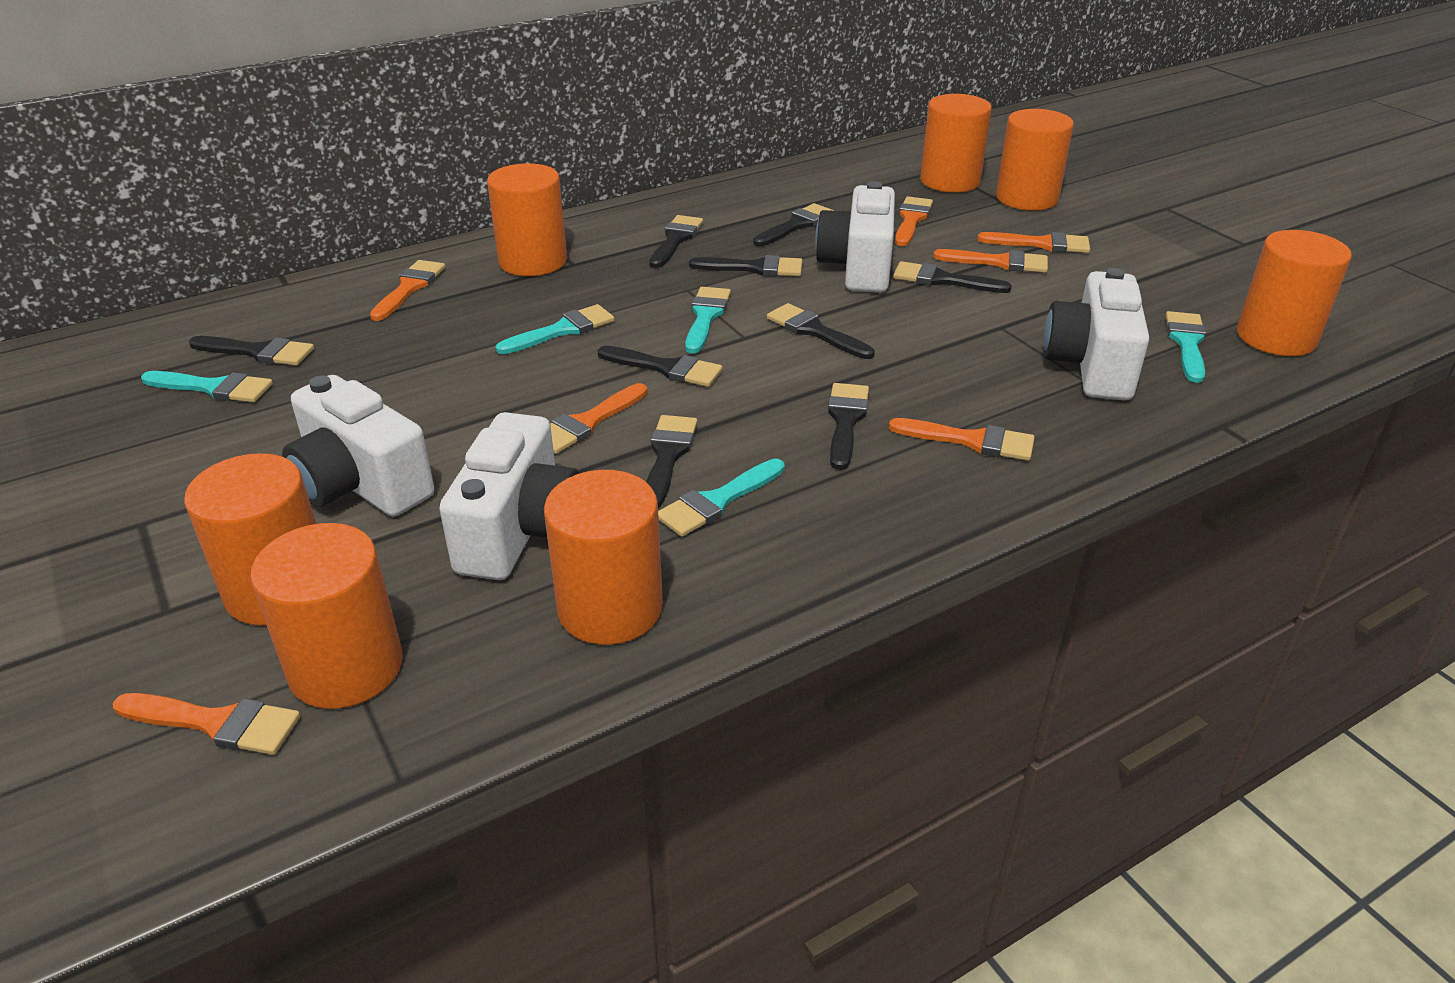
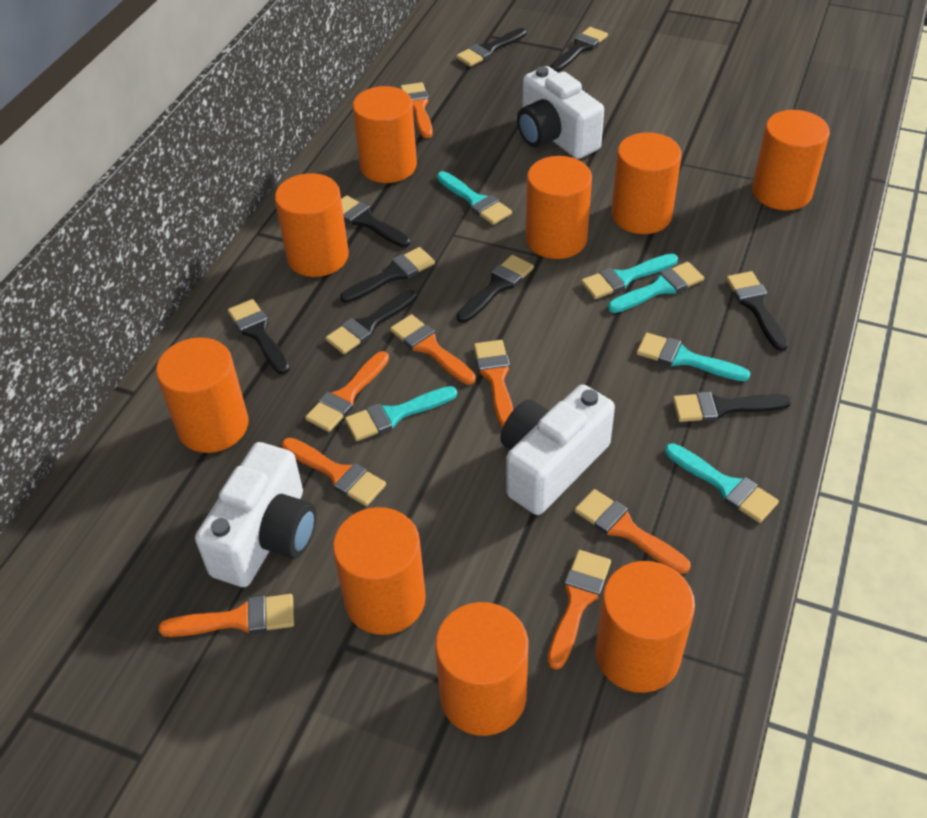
orange brush: [113,693,300,755] [370,260,445,321] [550,383,647,454] [889,418,1035,461] [895,196,933,246] [933,249,1048,273] [977,232,1090,253] = 7 -> [158,594,294,637] [282,438,386,506] [305,351,389,432] [390,314,476,385] [400,82,433,138] [474,340,513,428] [548,550,611,669] [574,489,691,574] = 8
orange cylinder: [184,453,316,626] [250,523,403,709] [487,163,567,276] [544,470,663,645] [920,94,992,193] [996,109,1074,211] [1237,230,1352,356] = 7 -> [156,337,248,453] [275,173,349,277] [333,507,426,635] [352,86,417,183] [435,602,528,736] [526,156,592,259] [596,561,695,693] [611,132,682,234] [752,110,830,210] = 9
turquoise brush: [141,371,273,403] [495,304,615,354] [658,458,785,537] [685,287,731,353] [1166,311,1206,383] = 5 -> [345,386,457,441] [437,171,512,225] [581,253,678,299] [608,262,704,313] [636,333,751,381] [665,443,779,523] = 6
white camera: [282,375,434,517] [439,412,580,580] [815,181,895,293] [1044,268,1149,400] = 4 -> [195,442,316,587] [501,384,615,515] [517,66,604,159] = 3

